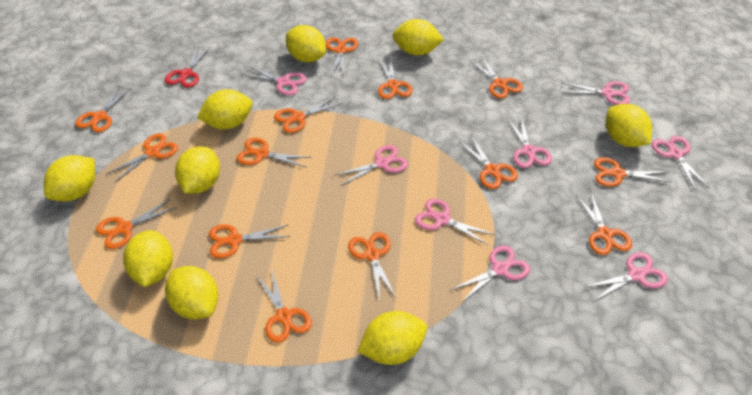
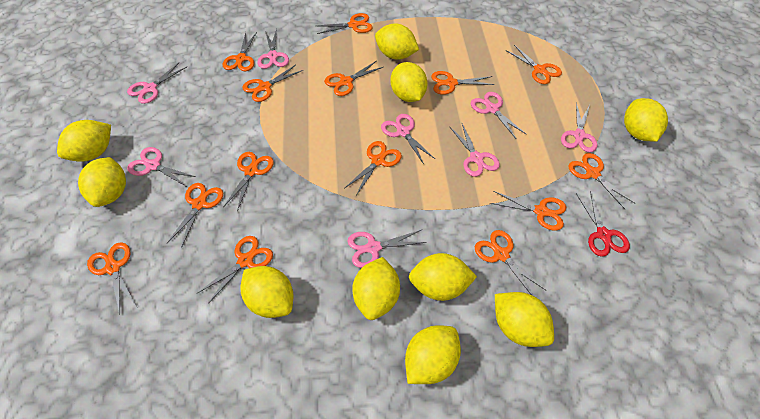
yellow lemon: [44,155,95,201] [123,230,173,287] [165,266,218,319] [175,147,220,193] [197,89,253,129] [286,25,326,62] [357,311,427,365] [392,19,444,55] [606,104,652,147] = 9 -> [57,120,111,162] [78,157,126,207] [241,266,293,318] [352,257,400,320] [375,23,419,60] [391,62,428,102] [405,325,461,384] [409,253,477,301] [495,292,554,347] [624,98,668,142] = 10

